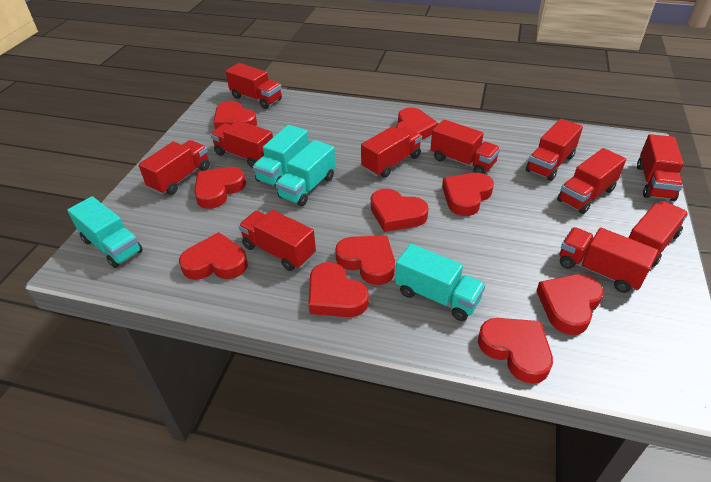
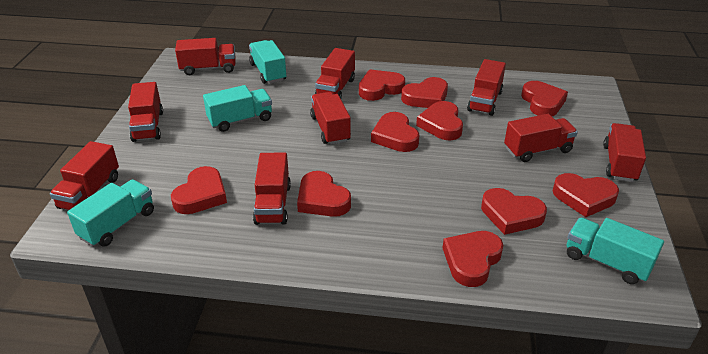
red truck: [138,140,210,195] [210,120,273,168] [226,63,282,109] [238,210,316,271] [361,126,422,178] [430,119,500,174] [526,119,583,181] [557,148,626,214] [560,227,658,293] [628,201,688,267] [637,134,684,201] = 11 -> [50,141,119,210] [128,82,163,142] [175,38,236,75] [253,153,291,225] [310,92,351,145] [315,48,355,98] [467,59,506,116] [504,114,578,162] [603,123,646,182] = 9

